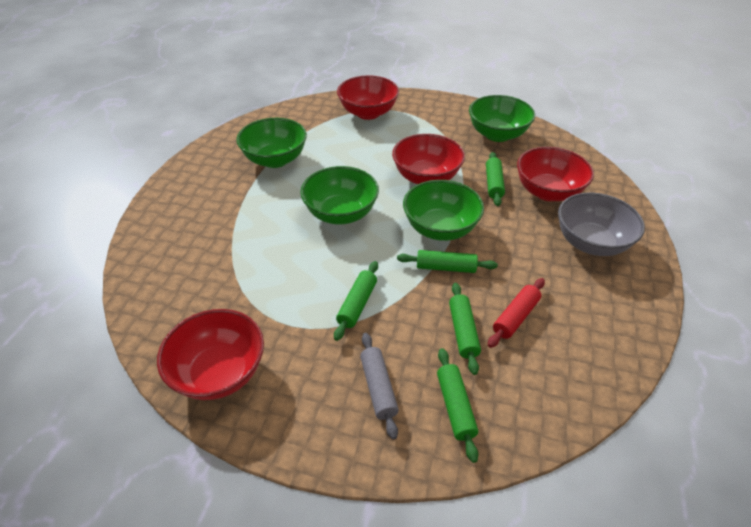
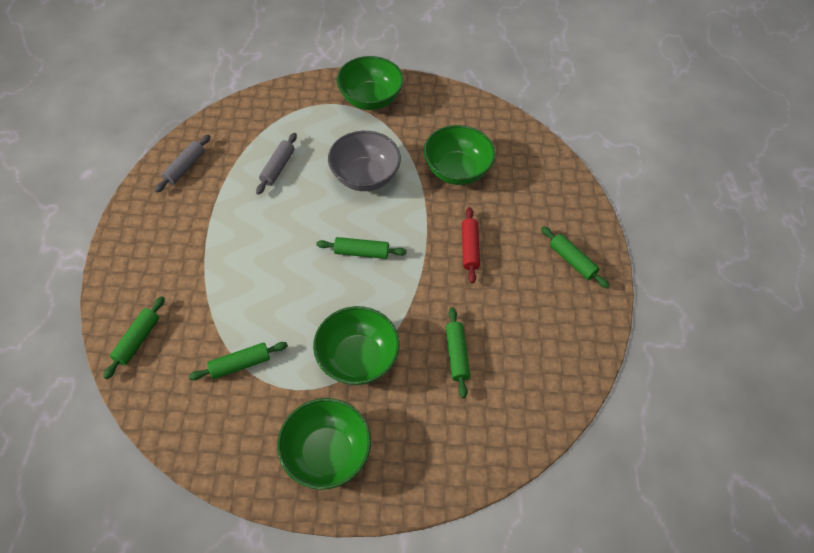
grey rolling pin: [360,333,399,440] = 1 -> [155,134,210,193] [256,133,297,195] = 2
red bowl: [157,309,264,400] [337,75,399,120] [392,134,465,184] [517,147,594,201] = 4 -> none = 0

